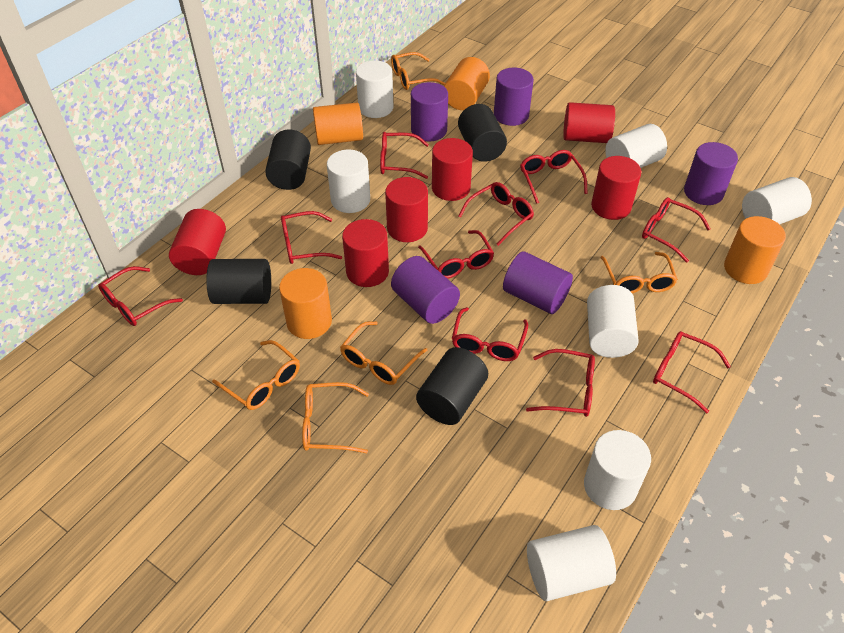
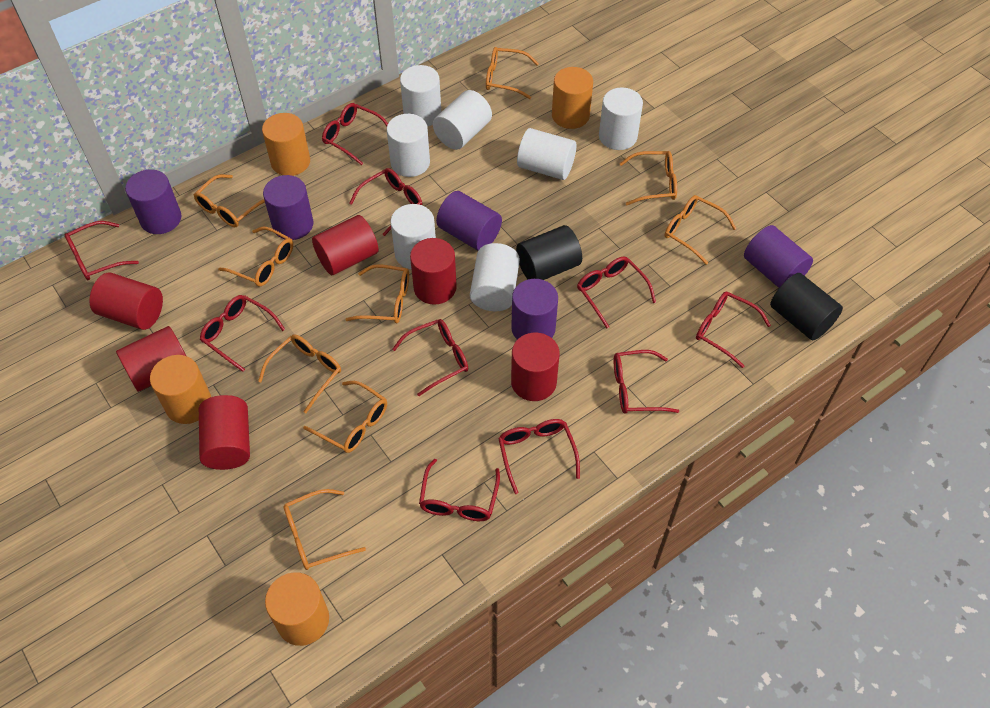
black cylinder: [206,259,271,304] [265,130,311,190] [416,347,488,425] [458,104,507,162] = 4 -> [516,225,582,280] [770,273,843,340] = 2
orange glasses: [212,340,300,410] [302,382,369,453] [340,321,428,385] [391,52,445,90] [600,252,678,294] = 5 -> [194,174,265,227] [218,227,293,287] [258,335,341,413] [284,489,366,570] [303,381,387,453] [345,264,409,323] [486,47,539,99] [619,151,677,205] [665,195,737,265] = 9

